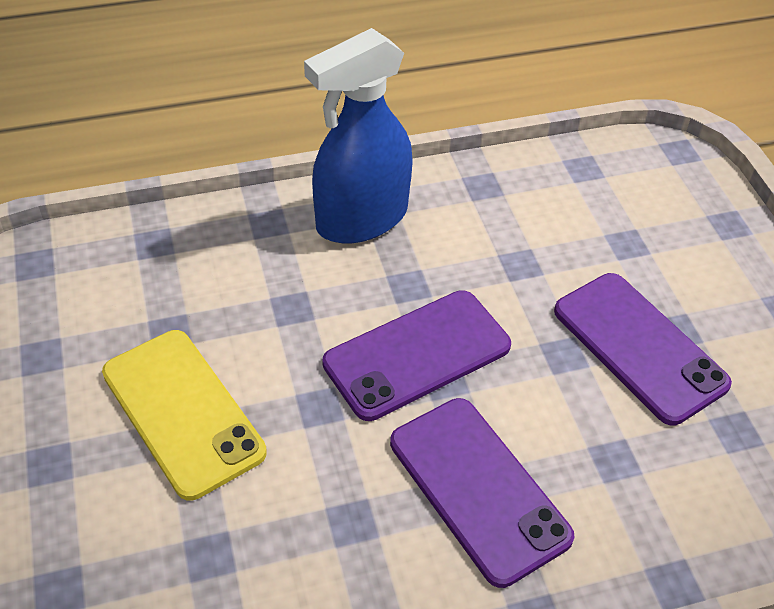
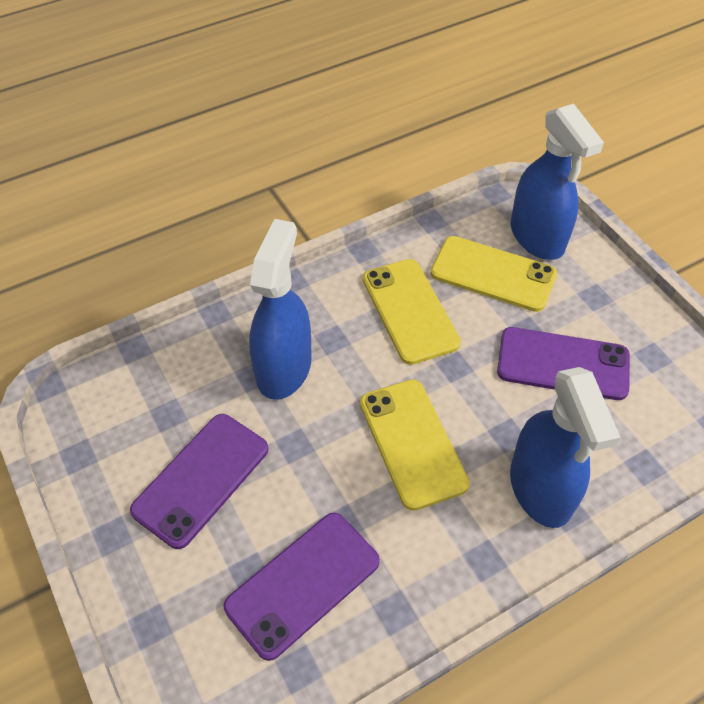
blue spray bottle: [304,28,413,244] = 1 -> [249,219,312,400] [510,367,621,528] [511,104,604,260] = 3
yellow phone: [102,330,267,500] = 1 -> [360,379,470,511] [363,259,461,365] [430,236,557,312] = 3

